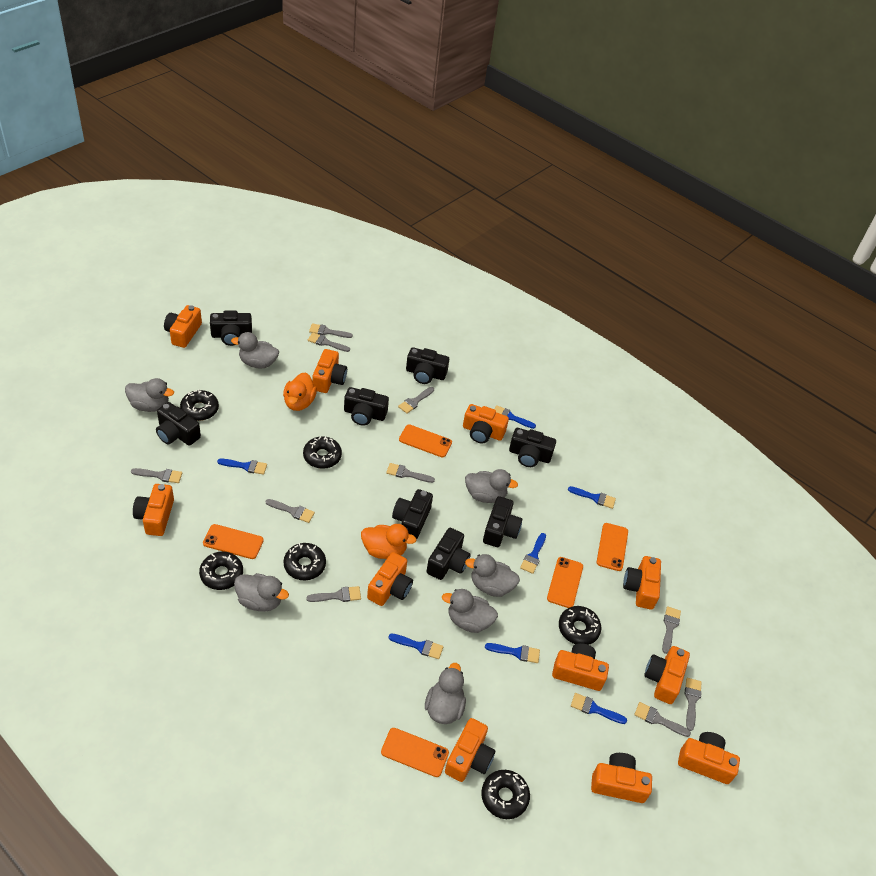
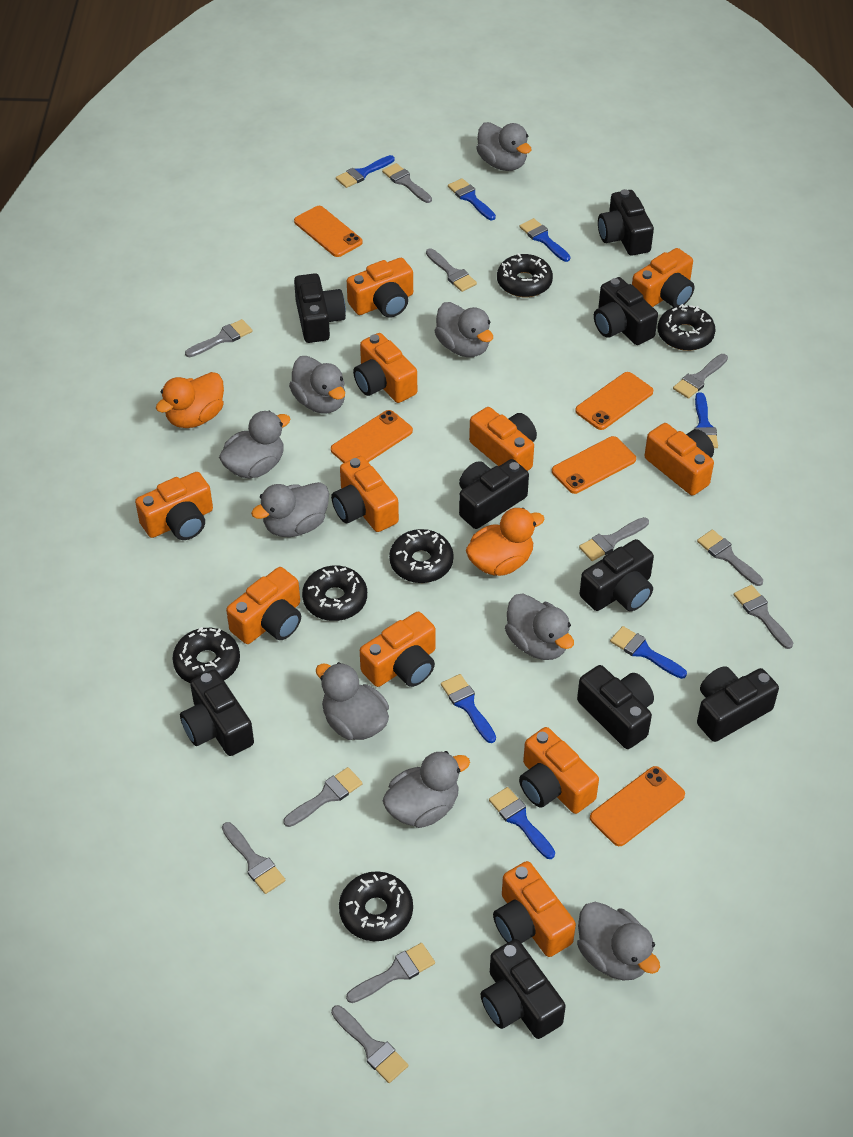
black camera: [156,402,201,446] [210,311,252,346] [344,387,389,426] [392,489,433,540] [406,347,449,384] [426,528,471,580] [483,496,522,547] [509,428,556,467] = 8 -> [180,670,254,756] [294,273,346,343] [459,459,529,529] [481,939,566,1039] [577,665,654,749] [580,539,654,611] [594,277,658,345] [598,189,654,256] [697,666,779,742] = 9
grey brush: [131,468,182,483] [265,499,315,523] [306,586,361,602] [308,333,350,352] [309,323,353,338] [386,463,435,483] [398,387,434,413] [634,702,691,737] [662,606,681,654] [685,678,702,731] = 10 -> [185,319,252,357] [222,822,285,894] [284,767,363,827] [331,1005,408,1083] [346,943,435,1003] [382,163,432,203] [426,248,477,292] [579,517,649,561] [673,354,728,399] [697,530,763,586] [734,585,793,649] = 11
grey duck: [125,378,174,412] [231,332,279,369] [234,573,289,612] [425,663,466,724] [442,589,498,633] [465,469,518,503] [465,554,520,597] = 7 -> [219,411,291,479] [251,482,329,537] [289,356,345,413] [316,662,389,740] [382,751,470,828] [435,302,493,357] [476,122,531,171] [505,593,574,660] [577,902,660,981] = 9

